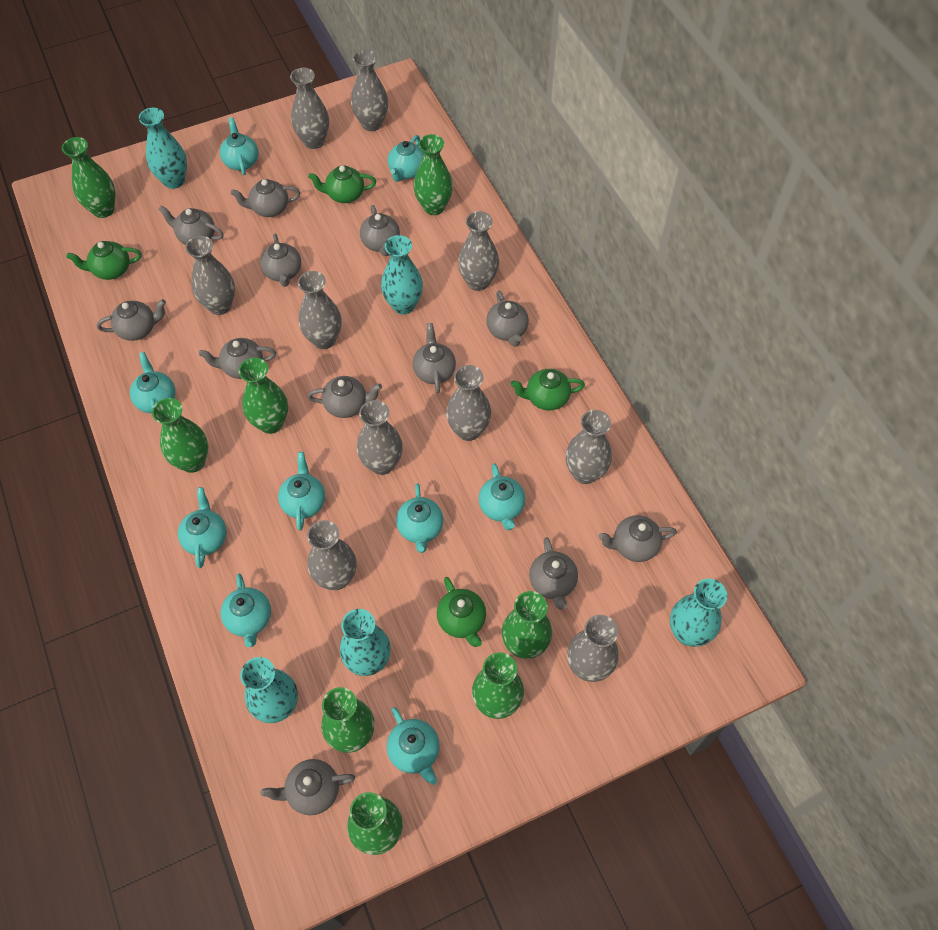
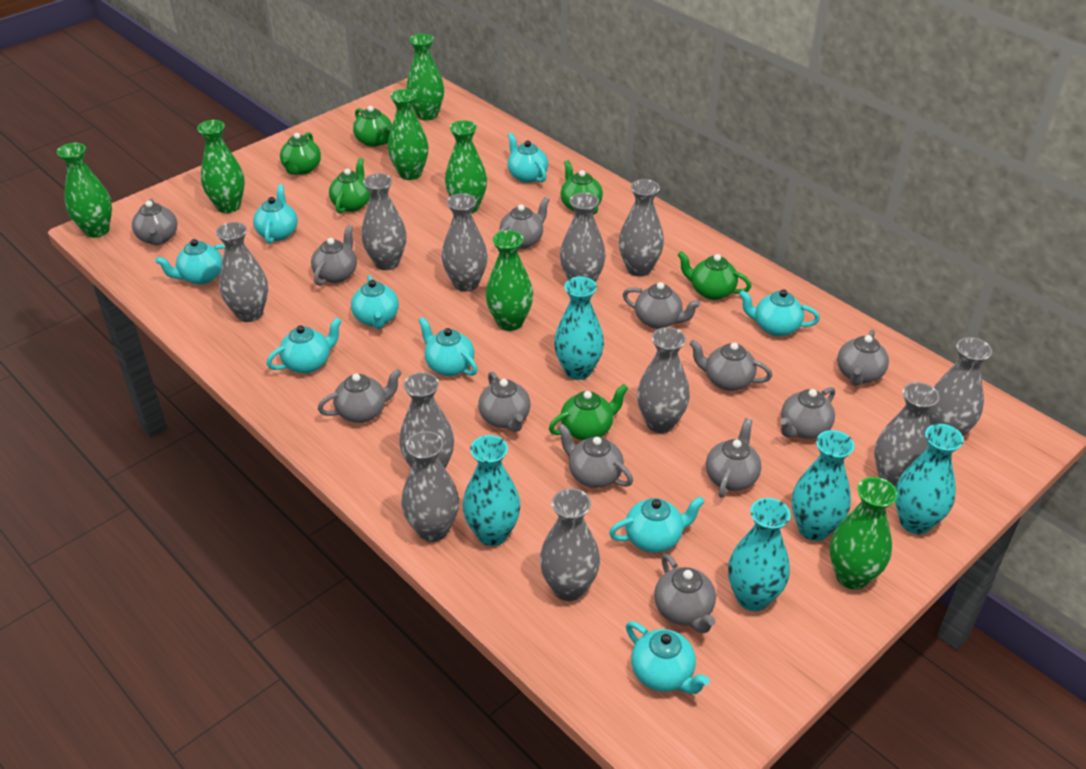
green teapot: [66,241,141,280] [308,165,376,203] [437,577,486,647] [511,369,585,410] = 4 -> [280,132,321,175] [329,158,370,214] [353,106,392,147] [549,384,628,440] [561,160,603,214] [678,251,752,300] = 6
green vase: [62,137,115,218] [152,398,208,473] [238,358,288,434] [321,687,374,753] [347,792,403,855] [413,134,453,215] [472,652,524,719] [502,591,552,659] = 8 -> [57,143,112,238] [197,120,245,213] [388,89,429,180] [407,34,444,120] [445,120,487,213] [486,230,533,331] [830,477,898,590] = 7
grey vase: [185,236,235,315] [290,68,329,149] [298,271,342,349] [307,520,357,590] [351,50,388,131] [357,400,403,475] [446,365,491,441] [458,211,499,291] [565,410,612,484] [567,615,619,682] = 10 -> [216,222,268,322] [361,173,406,270] [399,372,454,468] [401,431,459,542] [442,193,488,292] [540,488,600,601] [560,192,606,282] [619,179,664,277] [637,327,690,433] [874,382,940,488] [928,337,992,436] = 11

